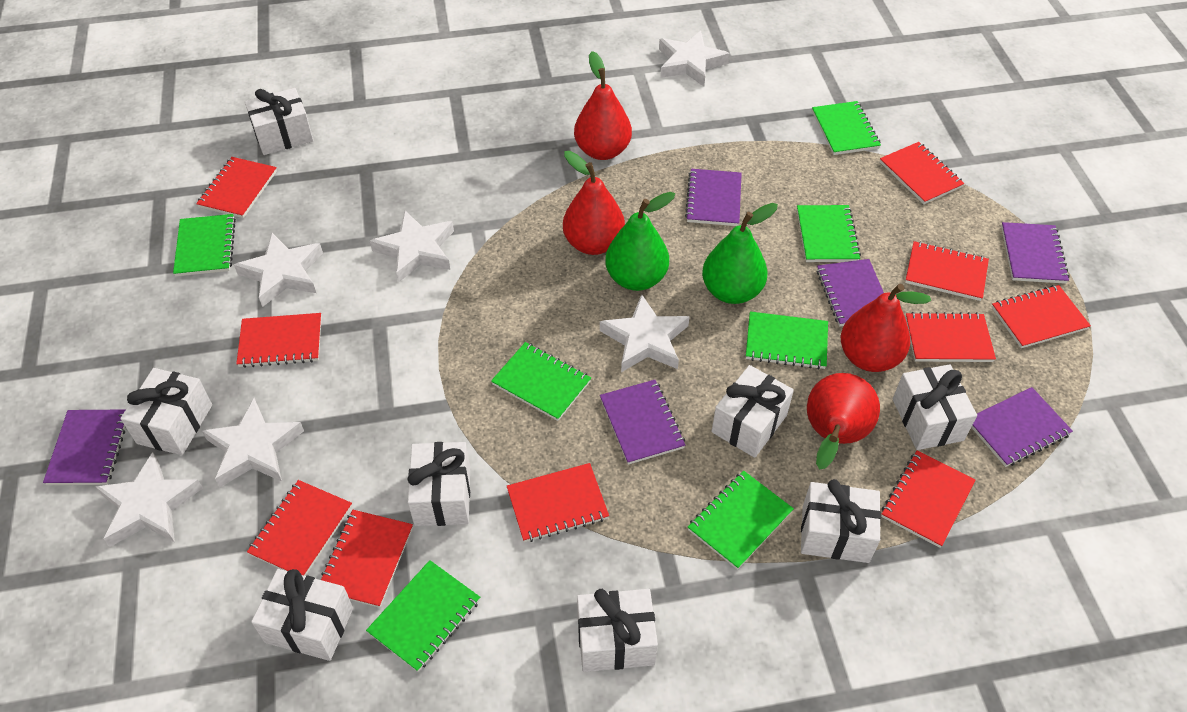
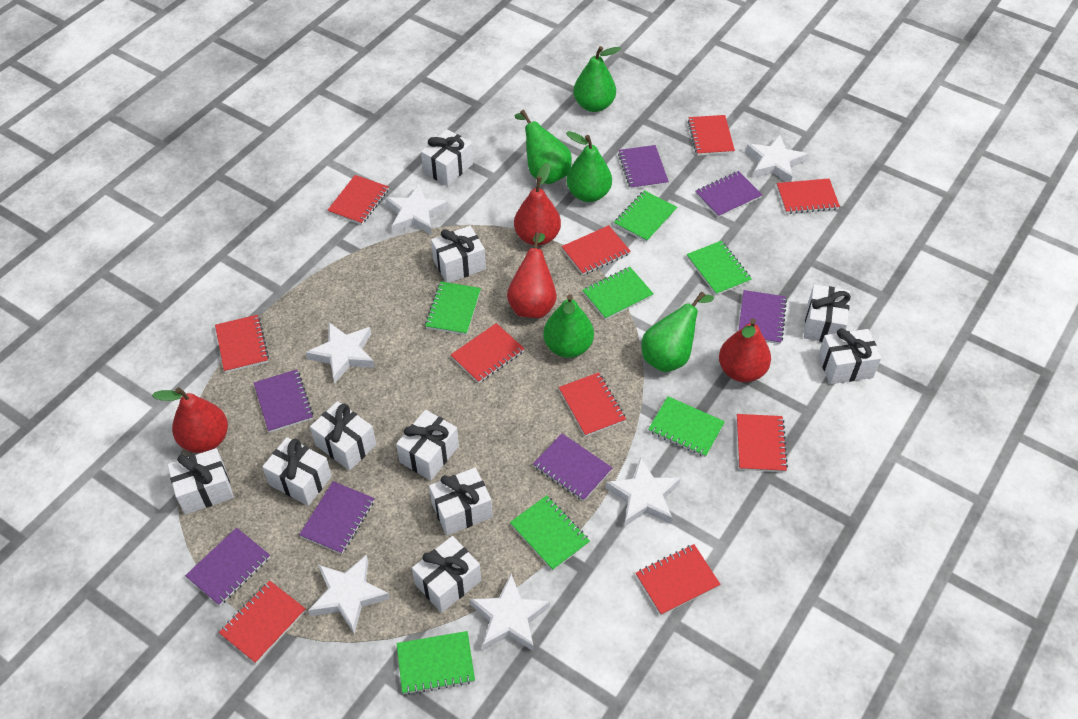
green pear: [605,192,675,291] [702,203,778,304] = 2 -> [514,110,572,184] [543,294,594,358] [566,131,612,202] [574,46,621,112] [642,292,714,372] = 5
purple notebook: [43,409,126,485] [600,380,685,465] [685,169,742,226] [817,259,884,327] [971,387,1073,467] [1001,222,1070,284] = 6 -> [185,528,270,606] [254,369,313,433] [299,481,374,554] [533,434,612,501] [618,145,669,190] [695,171,762,218] [738,290,787,344] = 7
white gift: [120,368,212,455] [245,88,314,155] [251,569,353,661] [407,442,470,526] [577,589,658,672] [712,365,794,458] [801,479,881,563] [893,364,977,450] = 8 -> [168,448,234,514] [262,437,332,506] [310,401,376,471] [396,410,459,480] [412,536,481,613] [421,129,473,186] [429,468,493,536] [431,226,486,283] [804,284,851,342] [818,328,881,384] = 10

